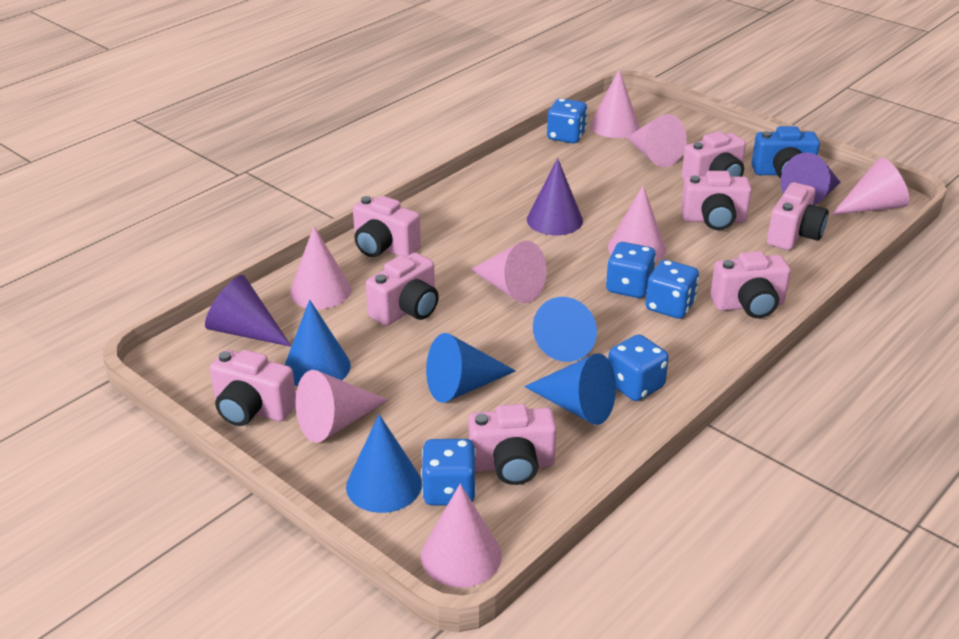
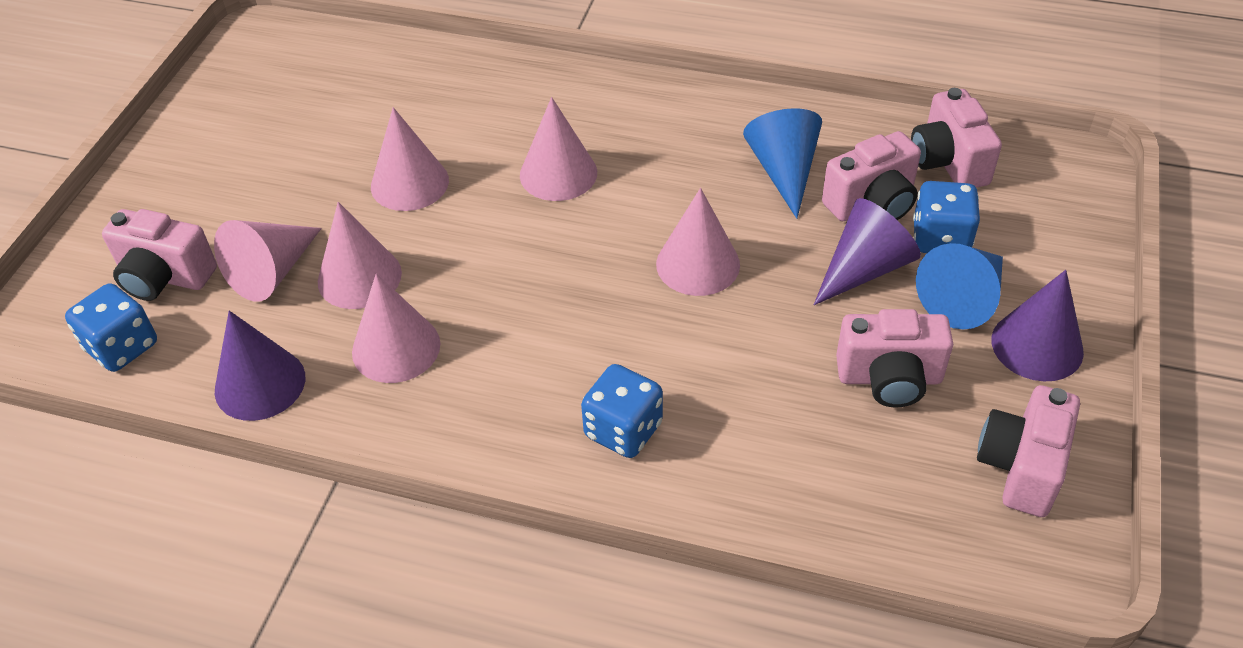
blue camera: [751,126,820,179] = 1 -> none = 0
blue cone: [285,300,351,386] [346,414,422,513] [426,333,516,403] [524,353,616,425] [533,297,597,362] = 5 -> [743,108,822,219] [916,243,1003,329] = 2
blue dice: [421,439,476,506] [547,98,588,143] [606,242,656,298] [608,334,669,401] [645,260,699,319] = 5 -> [65,283,157,372] [581,364,663,458] [913,181,980,253] = 3
pink camera: [210,350,296,426] [353,196,421,257] [366,252,439,326] [469,404,557,485] [681,131,746,180] [681,171,752,230] [710,251,791,318] [767,182,829,250] = 8 -> [102,209,217,301] [822,131,921,221] [836,309,953,408] [911,88,1002,188] [977,385,1080,517] = 5
pink cone: [290,226,351,309] [296,370,389,443] [421,484,502,588] [470,241,547,303] [590,69,640,138] [608,186,666,262] [626,114,687,167] [831,157,909,215] = 8 -> [214,220,322,302] [318,202,402,309] [352,273,440,383] [371,107,449,211] [520,97,597,201] [656,188,740,296] = 6

